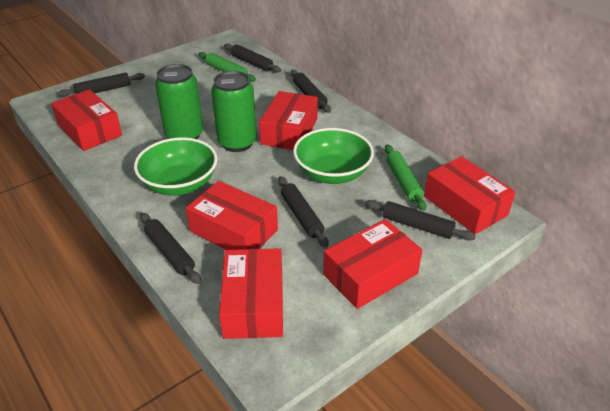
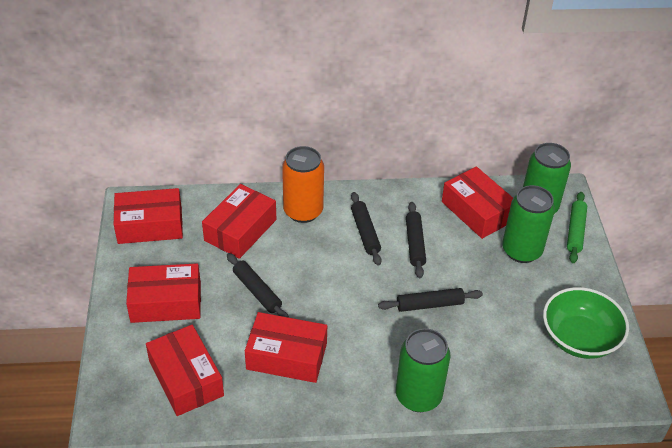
black rolling pin: [58,73,145,97] [140,213,201,284] [224,44,281,73] [278,176,328,248] [291,70,331,113] [365,200,476,241] = 6 -> [227,253,289,318] [351,192,382,266] [378,288,483,312] [406,202,426,278] = 4
green bowl: [134,137,217,196] [293,128,374,184] = 2 -> [543,287,629,359] = 1
green can: [155,64,203,139] [211,71,257,152] = 2 -> [396,328,450,412] [502,185,555,263] [523,143,571,214] = 3
green rolling pin: [199,52,256,82] [385,144,426,211] = 2 -> [567,192,587,263] = 1
orange can: none = 0 -> [282,146,324,223] = 1

